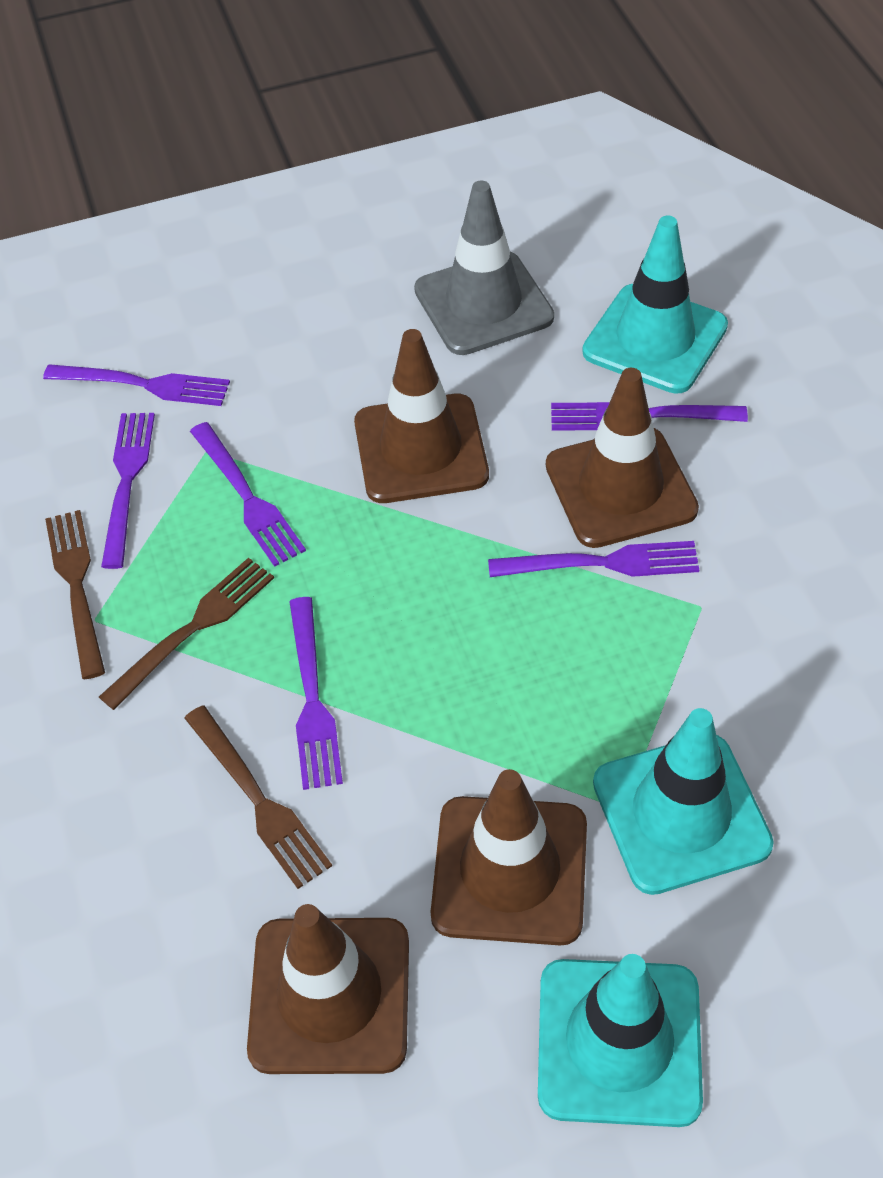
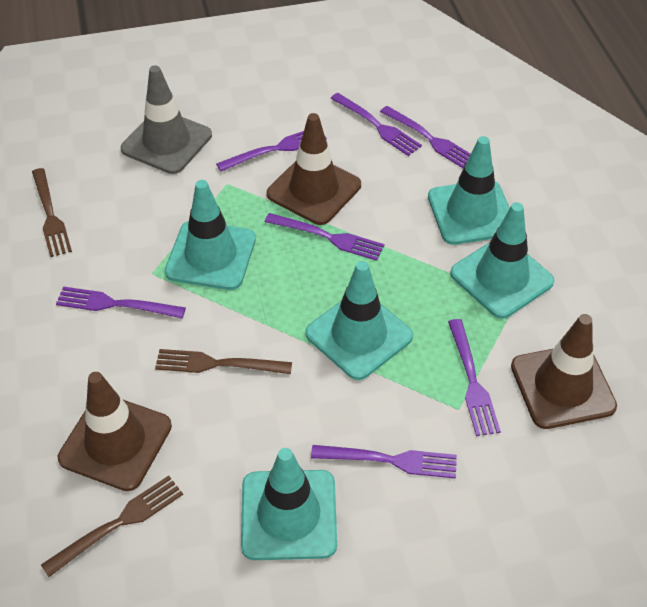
brown traffic cone: [247,904,409,1074] [354,329,489,503] [431,769,587,945] [546,368,699,548] = 4 -> [58,372,172,491] [267,113,361,225] [511,314,617,429] = 3
purple fork: [43,364,230,406] [101,413,155,569] [190,422,306,567] [289,597,343,790] [488,541,699,577] [551,402,748,431] = 6 -> [56,287,186,318] [216,131,327,171] [265,213,385,261] [311,445,457,478] [330,93,422,156] [380,106,471,168] [448,319,501,436] = 7
turquoise traffic cone: [538,954,703,1127] [582,215,728,394] [593,708,774,895] = 3 -> [165,180,256,290] [241,448,337,560] [305,261,413,380] [428,136,510,245] [450,202,554,319] = 5

